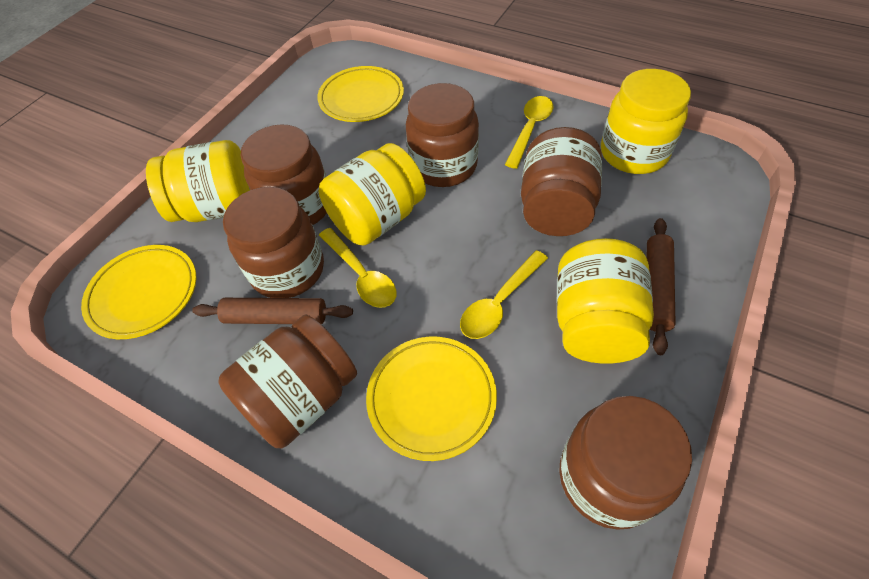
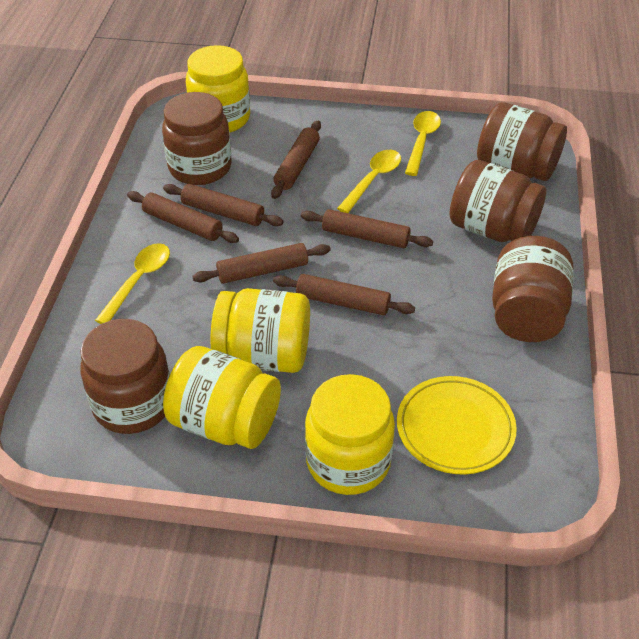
brown jar: [218,314,357,448] [223,187,324,298] [241,125,327,225] [406,83,479,187] [521,127,602,236] [559,396,692,530] = 6 -> [81,319,170,434] [162,92,232,185] [450,160,546,242] [477,102,567,181] [492,236,573,342] = 5
brown rolling pin: [192,298,353,324] [647,218,676,355] = 2 -> [127,191,239,243] [163,184,283,226] [192,243,331,284] [271,120,321,199] [273,274,415,315] [301,209,433,248] = 6
yellow plate: [81,245,196,339] [317,66,404,122] [366,337,497,461] = 3 -> [397,376,517,475] = 1

